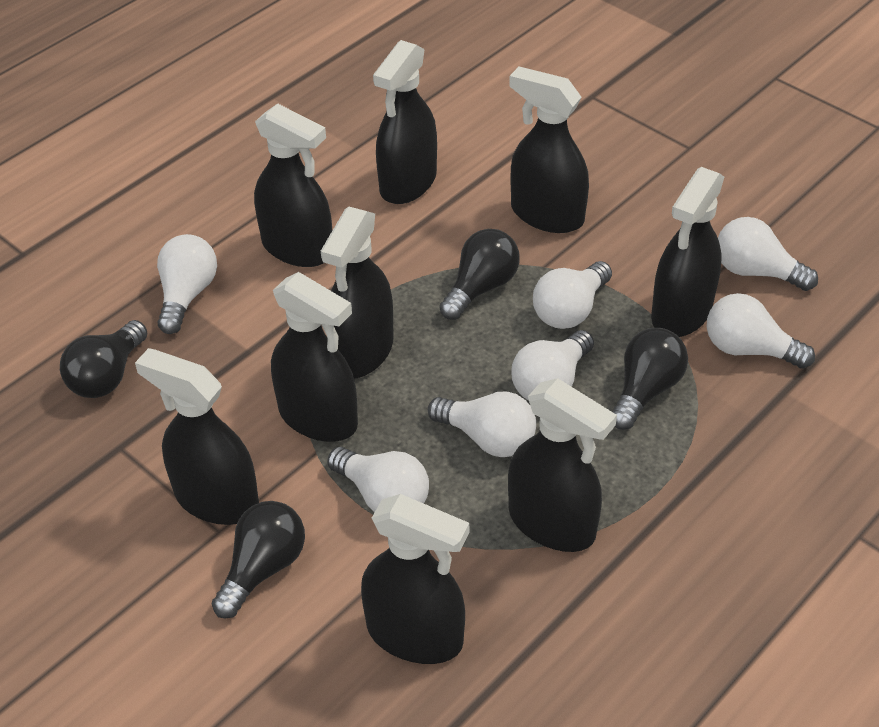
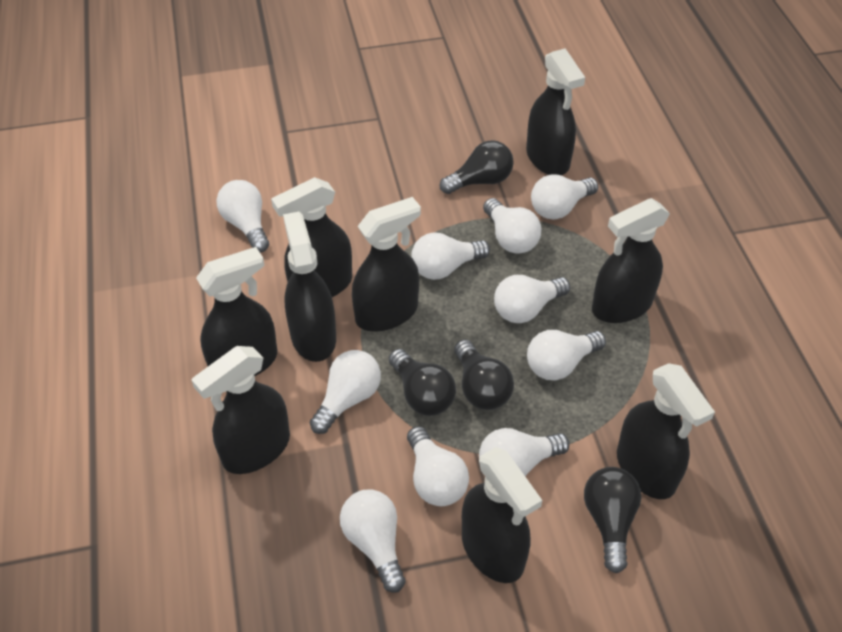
white light bulb: [157,234,217,334] [327,447,429,512] [428,392,536,457] [511,330,594,400] [533,261,612,329] [707,293,815,369] [718,217,818,291] = 7 -> [217,180,269,252] [310,350,381,434] [340,489,406,592] [407,426,469,506] [411,232,490,280] [479,428,570,476] [483,198,541,254] [494,275,570,323] [527,330,606,381] [531,174,598,220] = 10

